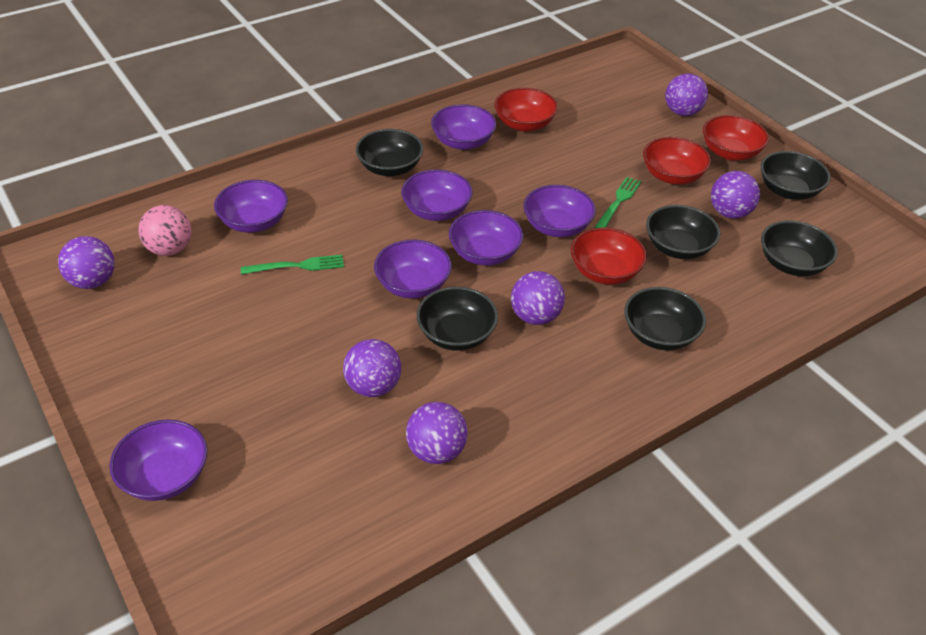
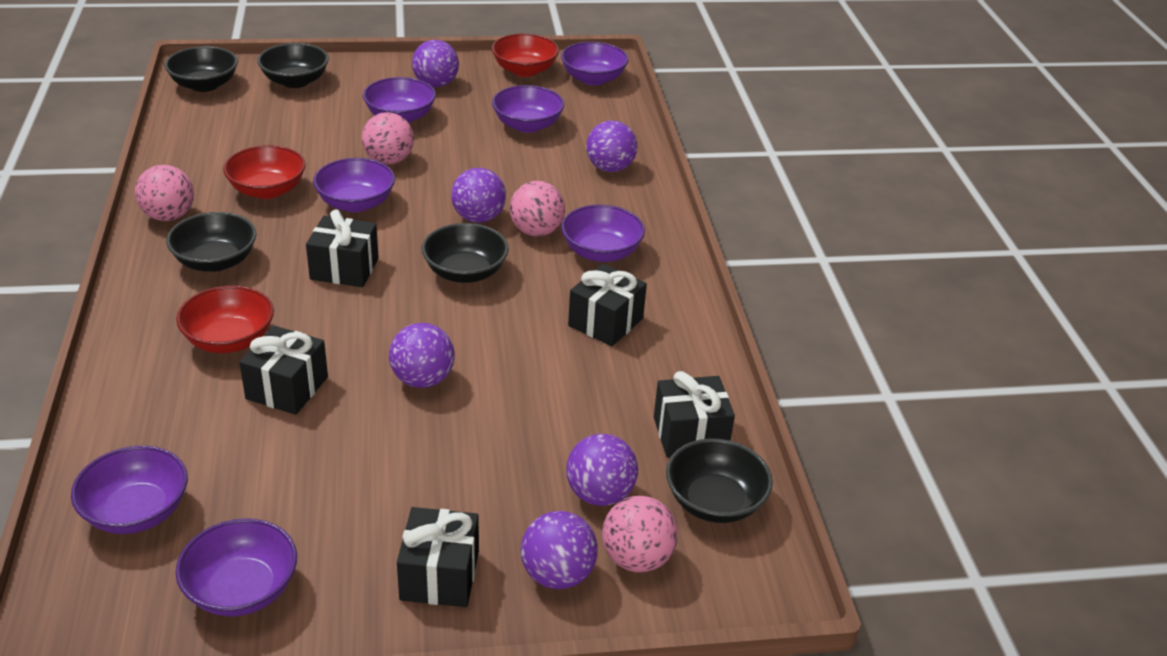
black bowl: [356,129,423,176] [416,287,498,351] [624,287,706,350] [646,205,720,259] [761,151,831,200] [761,221,838,276] = 6 -> [164,46,238,92] [166,212,257,272] [257,43,329,88] [422,223,509,283] [666,438,773,523] = 5
black gift: none = 0 -> [239,326,328,415] [306,210,379,287] [397,507,479,607] [568,264,647,346] [654,371,735,457] = 5
green fork: [241,255,344,274] [594,177,641,228] = 2 -> none = 0
pink ball: [138,205,192,256] = 1 -> [135,165,194,221] [362,112,414,165] [510,181,565,236] [602,496,678,572] = 4
red bowl: [494,88,558,132] [571,227,647,285] [643,137,711,184] [703,115,769,160] = 4 -> [176,285,274,353] [223,145,306,199] [492,34,559,77] = 3

